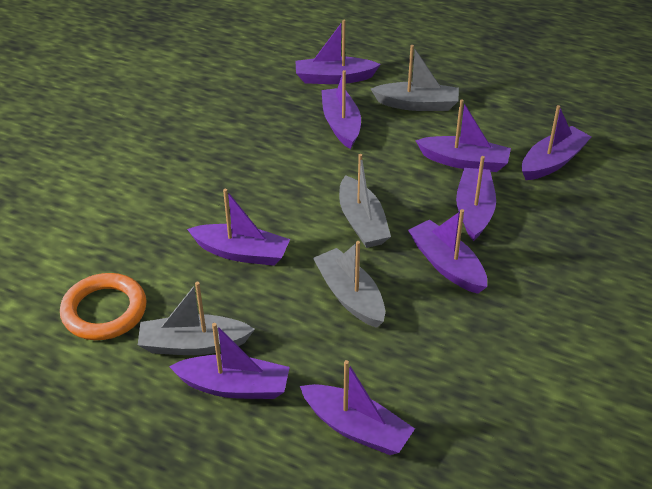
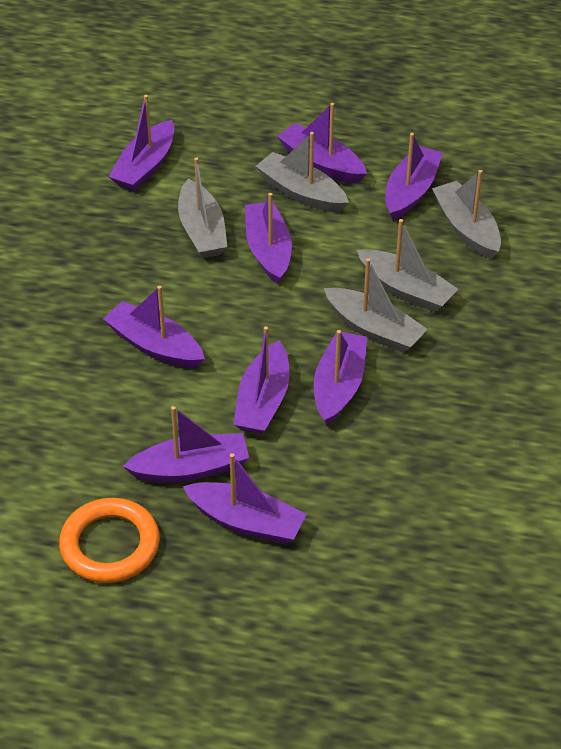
grey boat: [138,282,255,355] [313,241,385,328] [339,154,391,248] [371,45,459,111] = 4 -> [178,157,227,258] [256,132,349,213] [324,258,428,353] [357,219,458,312] [432,170,501,259] = 5

